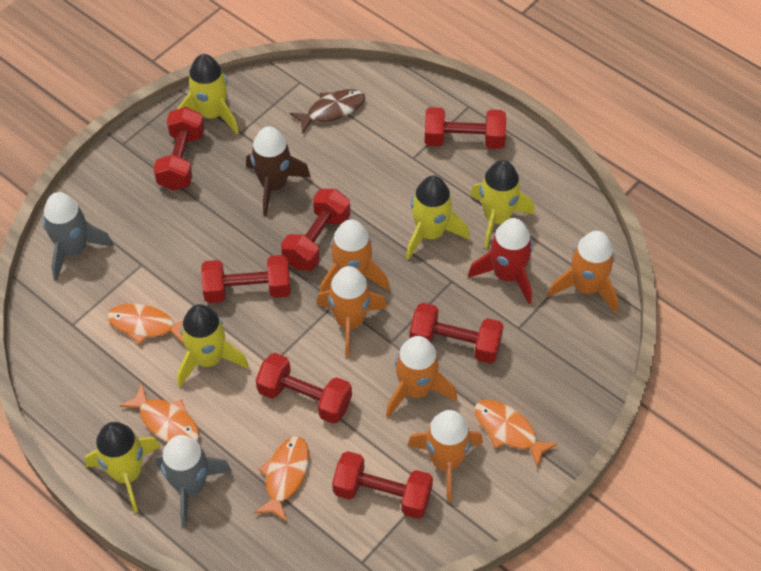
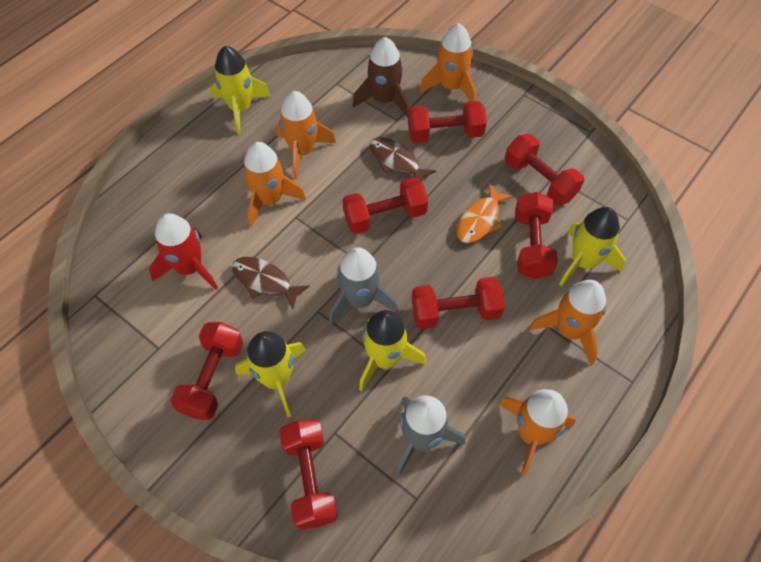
brown fish: [290,89,365,133] = 1 -> [232,257,310,309] [370,137,436,182] = 2
orange fish: [107,304,184,345] [119,384,199,442] [254,436,309,522] [475,400,558,468] = 4 -> [456,183,513,243] = 1
yellow rocket: [85,422,161,513] [176,54,239,134] [177,304,249,387] [406,176,469,260] [470,160,535,249] = 5 -> [211,46,271,134] [235,331,306,417] [359,310,426,391] [559,207,625,287] = 4

